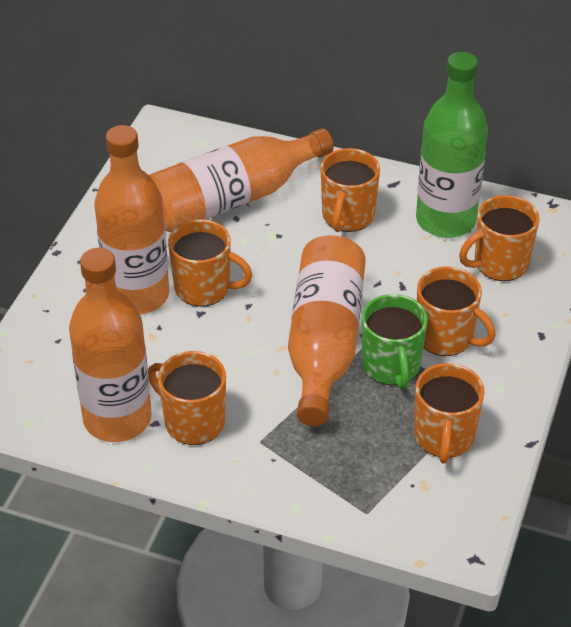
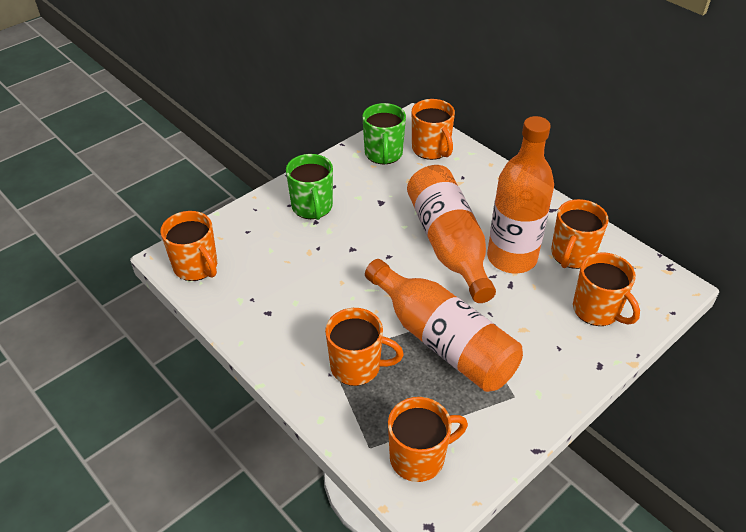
green bottle: [416,52,488,238] = 1 -> none = 0
green mug: [362,294,428,389] = 1 -> [286,154,333,220] [362,103,406,164] = 2
orange bottle: [69,248,152,442] [95,125,169,314] [149,128,334,232] [288,235,366,426] = 4 -> [365,259,523,392] [407,165,496,303] [487,116,554,273] = 3

